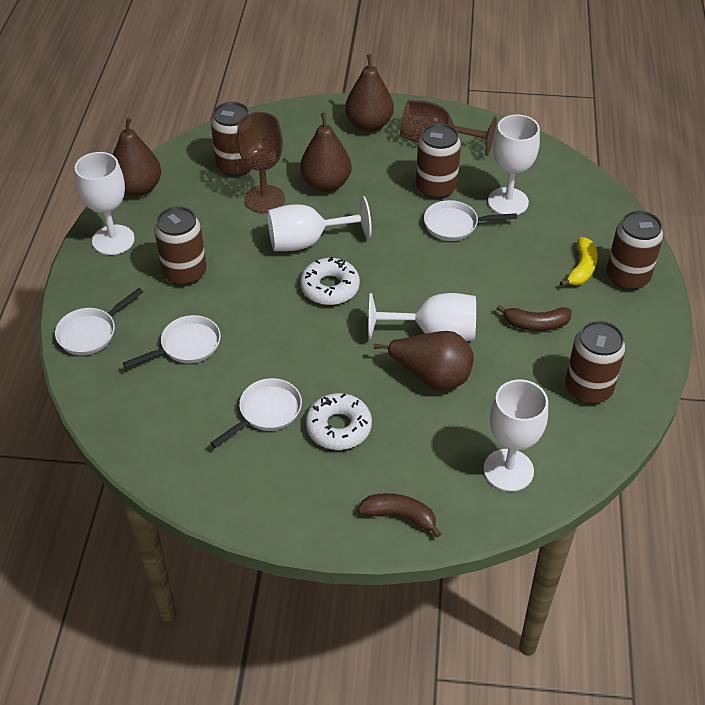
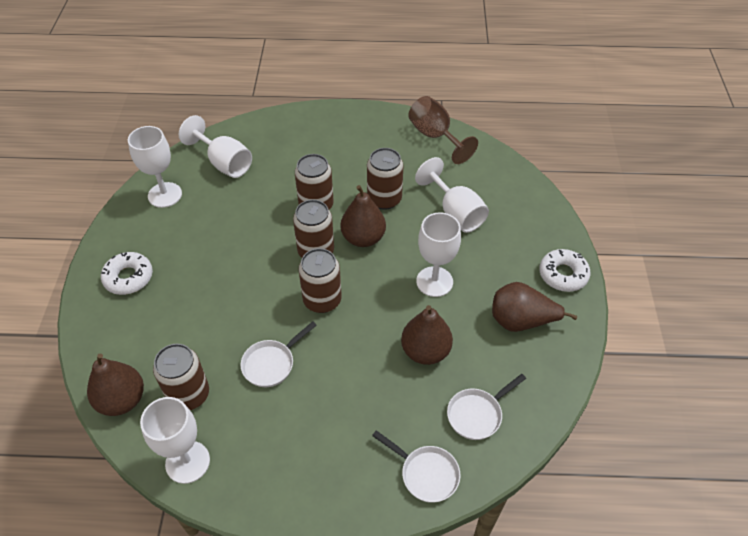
brown banana: [358,493,441,538] [496,305,572,331] = 2 -> none = 0
brown goblet: [237,112,285,213] [400,100,497,156] = 2 -> [408,96,478,164] = 1
white pan: [55,288,143,355] [123,315,221,368] [211,378,302,448] [424,200,517,241] = 4 -> [240,321,317,387] [372,430,461,503] [447,374,526,440] = 3
yellow banana: [560,237,598,286] = 1 -> none = 0

